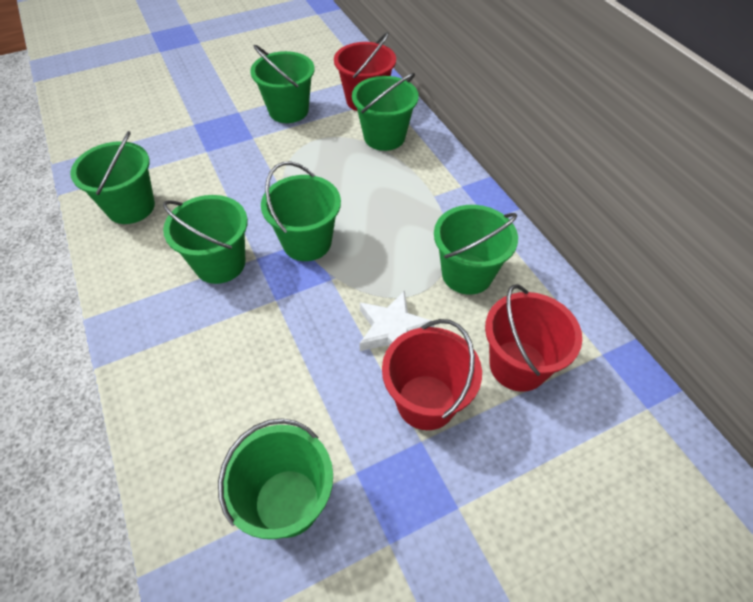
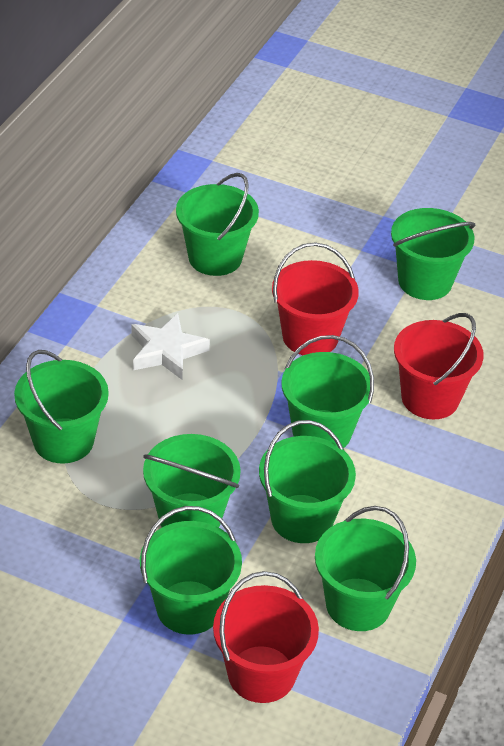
green bucket: [70,131,155,224] [163,195,248,284] [218,418,333,539] [250,45,315,123] [261,162,341,261] [352,73,419,151] [434,205,518,295] = 7 -> [14,350,109,464] [140,506,242,635] [143,434,241,528] [176,173,259,276] [259,420,356,543] [282,335,374,448] [315,506,416,631] [391,208,475,300] = 8

